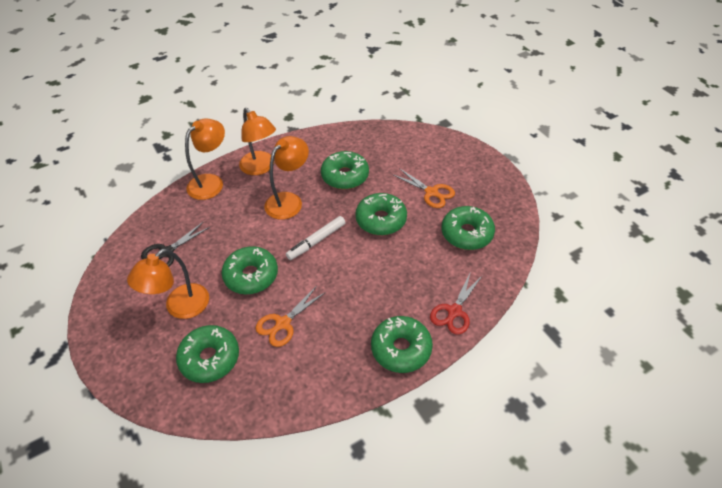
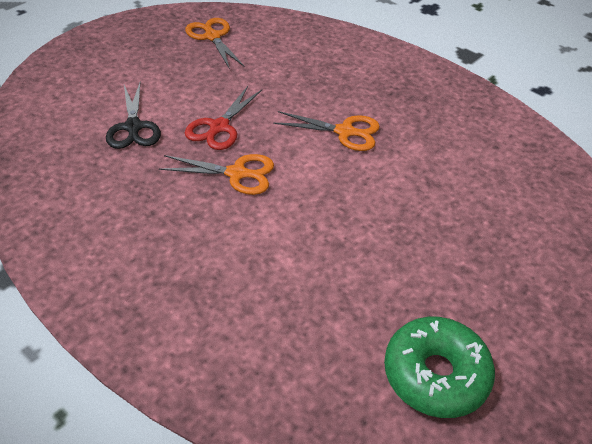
green donut: [176,325,239,383] [221,246,278,294] [321,151,369,189] [355,193,407,235] [371,316,433,373] [441,206,495,250] = 6 -> [384,317,495,418] = 1
orange lamp: [127,249,209,319] [185,118,225,200] [239,108,276,175] [264,136,309,220] = 4 -> none = 0
orange scissors: [256,286,326,347] [392,168,455,208] = 2 -> [159,154,274,195] [185,18,244,69] [273,111,380,151] = 3
white marker: [286,216,346,260] = 1 -> none = 0

